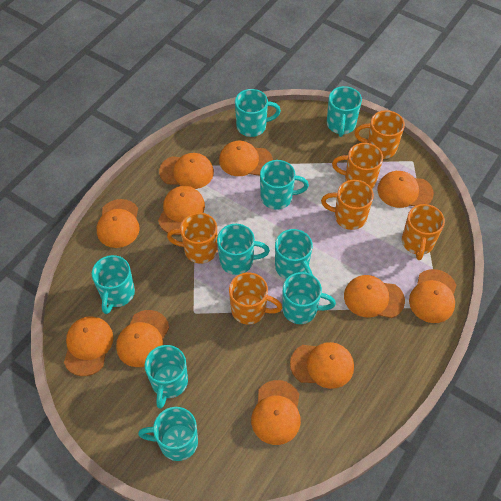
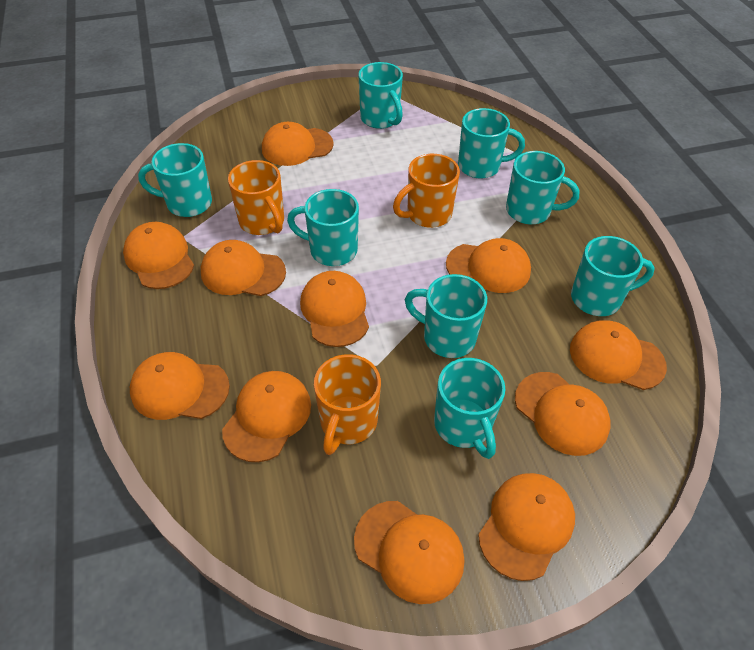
orange mug: [167,213,218,264] [229,272,282,325] [321,180,374,230] [332,143,383,188] [354,110,405,159] [402,204,445,260] = 6 -> [228,160,284,235] [314,354,381,455] [393,154,460,228] = 3
turquoise mug: [92,255,135,314] [138,407,198,461] [145,345,188,409] [217,224,270,275] [235,89,281,137] [260,160,309,210] [275,229,313,279] [282,272,336,324] [327,86,362,137] = 9 -> [138,143,212,217] [287,189,359,266] [358,62,403,129] [405,274,487,358] [434,358,505,459] [458,108,525,179] [506,151,579,224] [571,236,655,316] = 8

